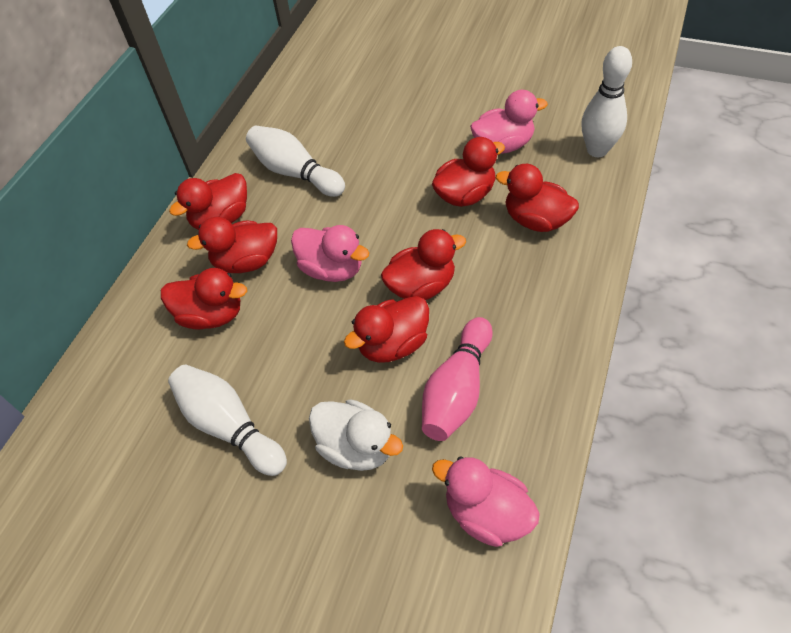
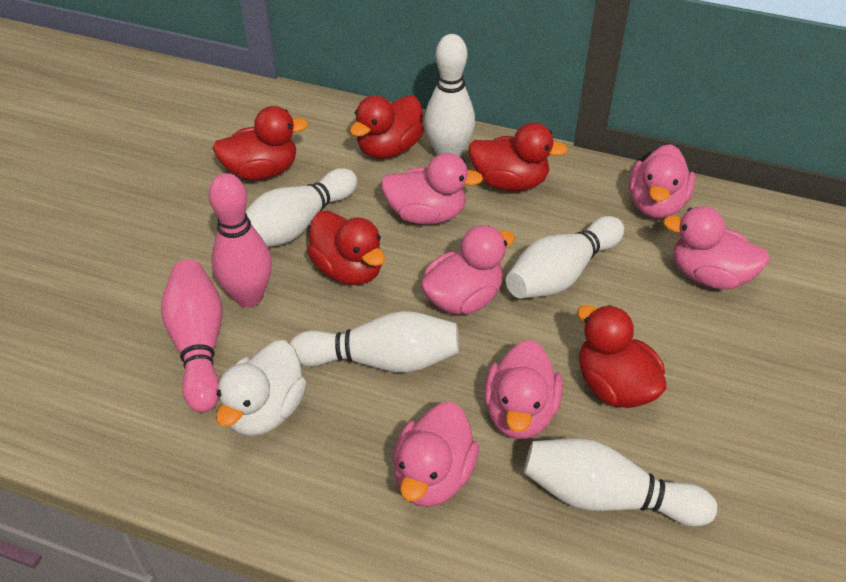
pink bowling pin: [422,317,493,441] = 1 -> [161,260,223,413] [208,173,272,307] = 2
pink duck: [291,225,369,282] [432,456,540,547] [470,90,548,154] = 3 -> [381,153,483,225] [393,402,479,507] [421,225,515,315] [484,340,563,439] [629,144,695,219] [663,206,770,289] = 6
red duck: [161,268,247,330] [169,173,247,230] [187,217,277,273] [344,296,429,363] [381,229,466,300] [432,137,505,207] [496,164,579,232] = 7 -> [212,106,308,180] [307,211,385,285] [350,95,424,159] [469,123,568,191] [577,305,667,408] = 5
white bowling pin: [168,364,287,476] [246,126,345,197] [582,46,632,157] = 3 -> [246,168,357,247] [289,311,459,373] [424,34,475,157] [506,216,624,298] [524,438,717,526] = 5

